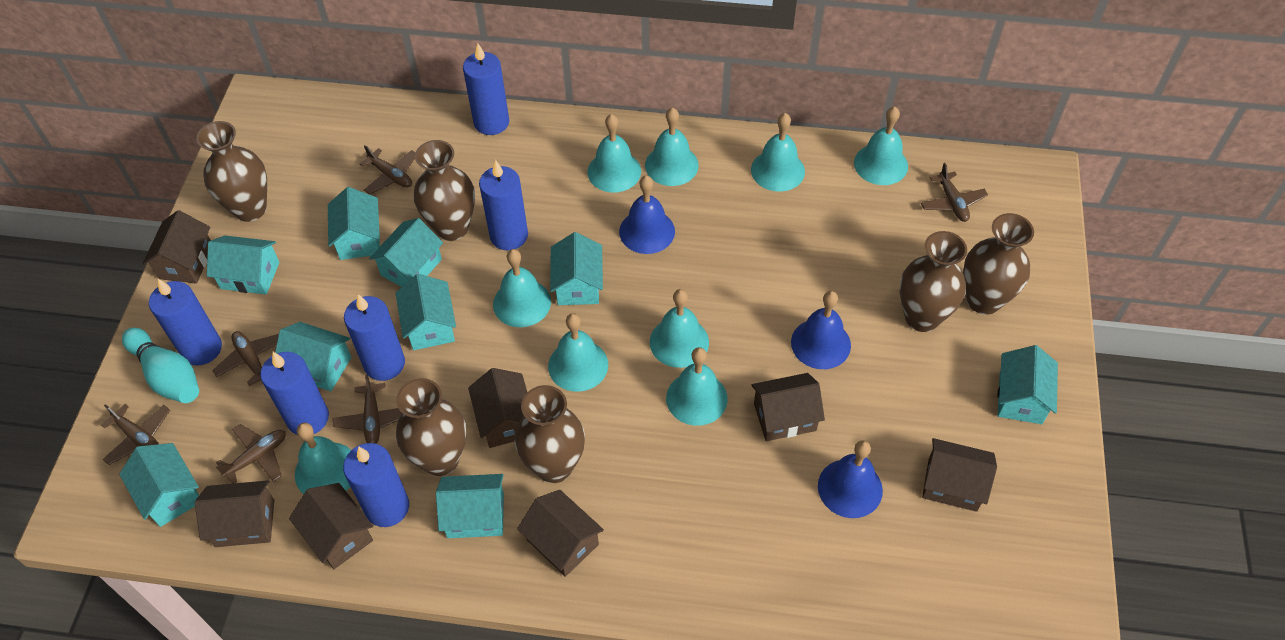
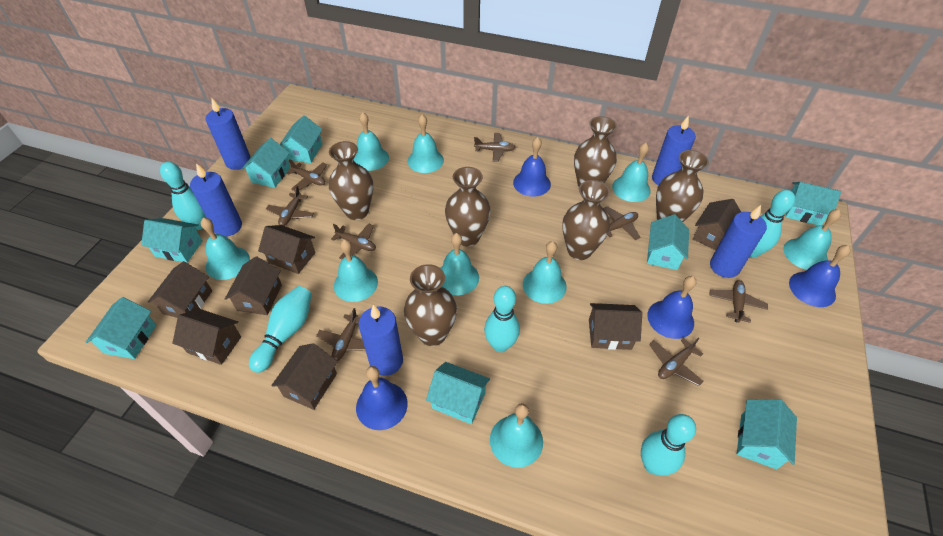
blue bell: [619,176,675,254] [791,291,851,369] [818,440,883,518] = 3 -> [356,366,408,430] [513,137,551,197] [647,276,697,339] [789,245,851,307] = 4
blue candle: [149,279,222,366] [260,352,329,435] [343,443,409,527] [344,294,405,381] [463,43,509,135] [479,160,528,250] = 6 -> [190,163,242,237] [206,97,251,170] [359,305,403,376] [652,115,696,185] [710,205,767,278] = 5
brown plane: [101,404,170,465] [212,331,279,386] [216,424,286,484] [333,374,402,444] [360,145,415,195] [921,163,988,222] = 6 -> [266,186,314,226] [287,159,327,191] [316,308,365,361] [331,223,376,259] [474,133,516,162] [603,206,640,240] [649,338,704,386] [709,280,768,323] = 8
turquoise bowling pin: [122,328,199,403] = 1 -> [160,162,206,230] [249,286,312,373] [484,286,520,352] [641,414,696,476] [750,190,795,258] = 5
turquoise house: [119,443,199,527] [207,236,279,294] [275,322,351,391] [328,187,380,260] [369,218,443,287] [395,274,456,350] [436,474,504,538] [550,232,603,305] [997,345,1058,424] = 9 -> [85,297,156,359] [141,218,202,263] [242,138,291,188] [280,115,323,163] [426,362,490,424] [647,214,689,270] [737,399,797,469] [785,182,841,226] = 8

